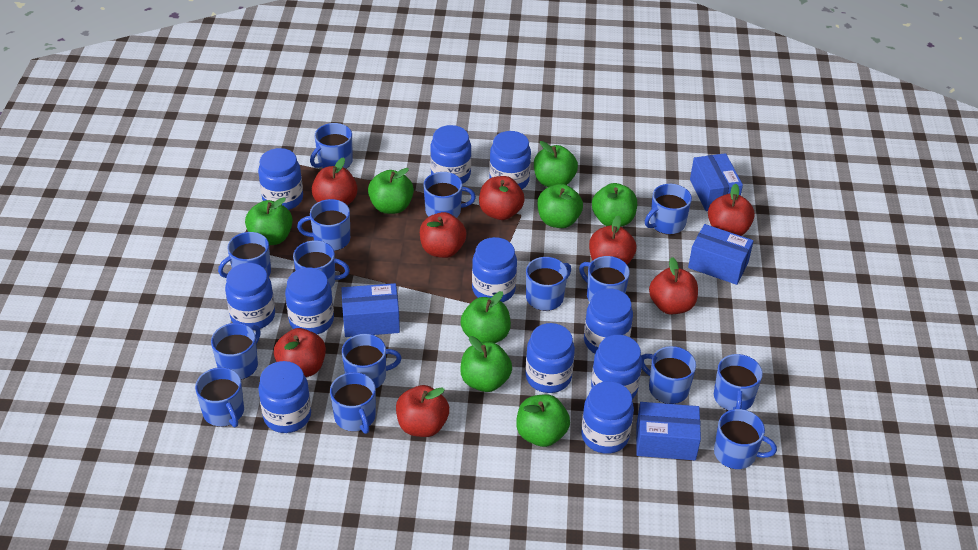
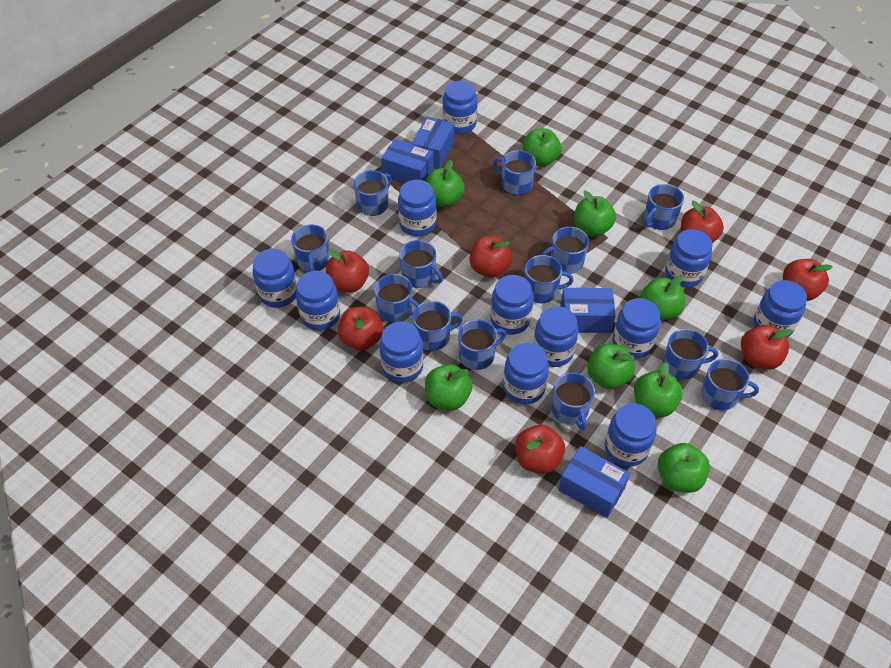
blue jar: [225,263,275,329] [258,148,303,210] [258,361,311,433] [285,268,334,334] [430,125,471,184] [472,237,517,302] [489,131,531,189] [525,323,575,393] [581,381,634,454] [584,288,633,353] [591,335,642,399] = 11 -> [253,249,297,308] [296,271,340,330] [380,322,423,383] [398,180,437,237] [443,81,477,134] [491,275,534,335] [503,343,549,404] [533,306,578,367] [605,403,656,467] [613,298,661,359] [665,229,713,288] [753,280,807,338] = 12
blue mug: [195,367,244,427] [211,323,261,380] [218,232,271,278] [293,240,350,288] [297,199,350,251] [310,123,353,169] [330,372,376,434] [342,334,402,388] [424,172,476,218] [526,257,571,311] [579,256,630,302] [641,346,696,404] [645,184,692,235] [714,354,763,411] [714,409,777,469] = 15 -> [291,224,330,272] [354,170,392,216] [374,274,419,323] [399,240,443,288] [412,301,463,351] [458,319,506,370] [493,150,536,195] [524,255,574,303] [542,227,589,274] [552,372,595,430] [644,184,684,230] [663,329,718,380] [701,359,759,410] = 13
red apple: [274,328,326,377] [312,157,358,205] [396,385,449,437] [420,212,467,258] [479,176,525,220] [589,215,636,265] [649,257,698,314] [708,184,755,236] = 8 -> [326,249,369,293] [338,307,383,351] [470,236,512,277] [515,425,565,474] [681,201,724,243] [741,325,792,370] [783,259,833,301] = 7

